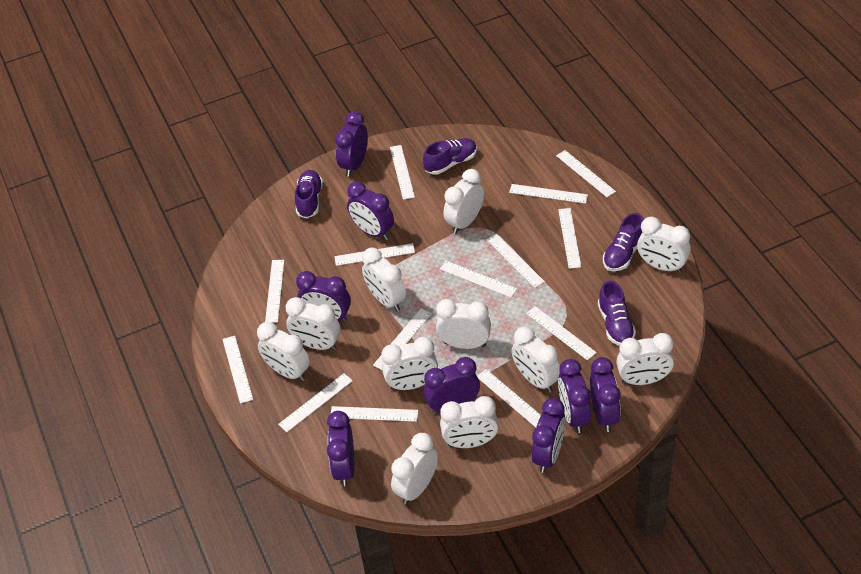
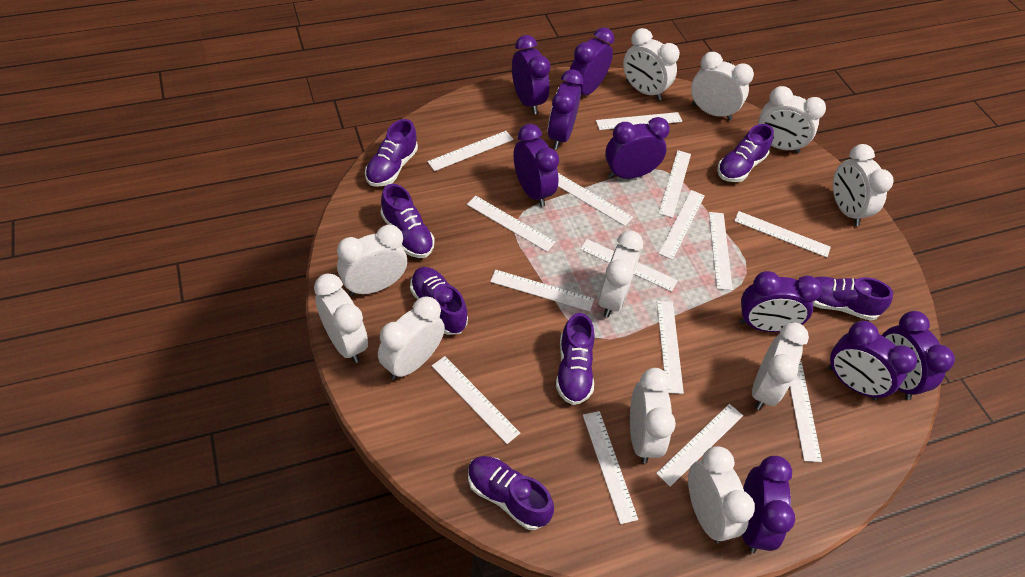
purple clock: [296,271,351,322] [327,411,354,486] [335,111,368,177] [347,181,394,240] [424,357,480,414] [531,398,566,473] [558,359,591,433] [590,357,620,432] = 8 -> [512,35,551,114] [513,124,559,207] [548,69,583,150] [568,27,614,95] [605,117,670,179] [739,271,822,332] [742,456,795,553] [829,321,917,400] [882,311,955,400] = 9
purple shoe: [295,170,323,218] [423,138,477,175] [598,280,636,346] [603,213,644,271] = 4 -> [365,119,418,187] [381,184,435,258] [410,267,468,335] [468,456,554,530] [556,313,595,405] [717,124,774,182] [813,277,893,321] = 7
white ruler: [222,336,253,404] [265,260,284,323] [278,373,353,432] [331,406,418,422] [335,243,415,266] [373,308,432,370] [390,145,415,200] [440,261,517,298] [477,369,541,427] [486,234,545,288] [509,184,588,204] [526,306,597,360] [556,150,616,197] [558,208,581,269] = 14 -> [427,131,514,171] [432,356,520,444] [467,196,556,252] [490,269,594,311] [558,173,633,226] [580,239,678,292] [583,411,638,524] [596,112,682,130] [656,404,743,487] [657,301,684,394] [658,150,691,218] [658,190,705,260] [709,212,733,290] [734,211,831,257] [790,361,822,462] = 15

